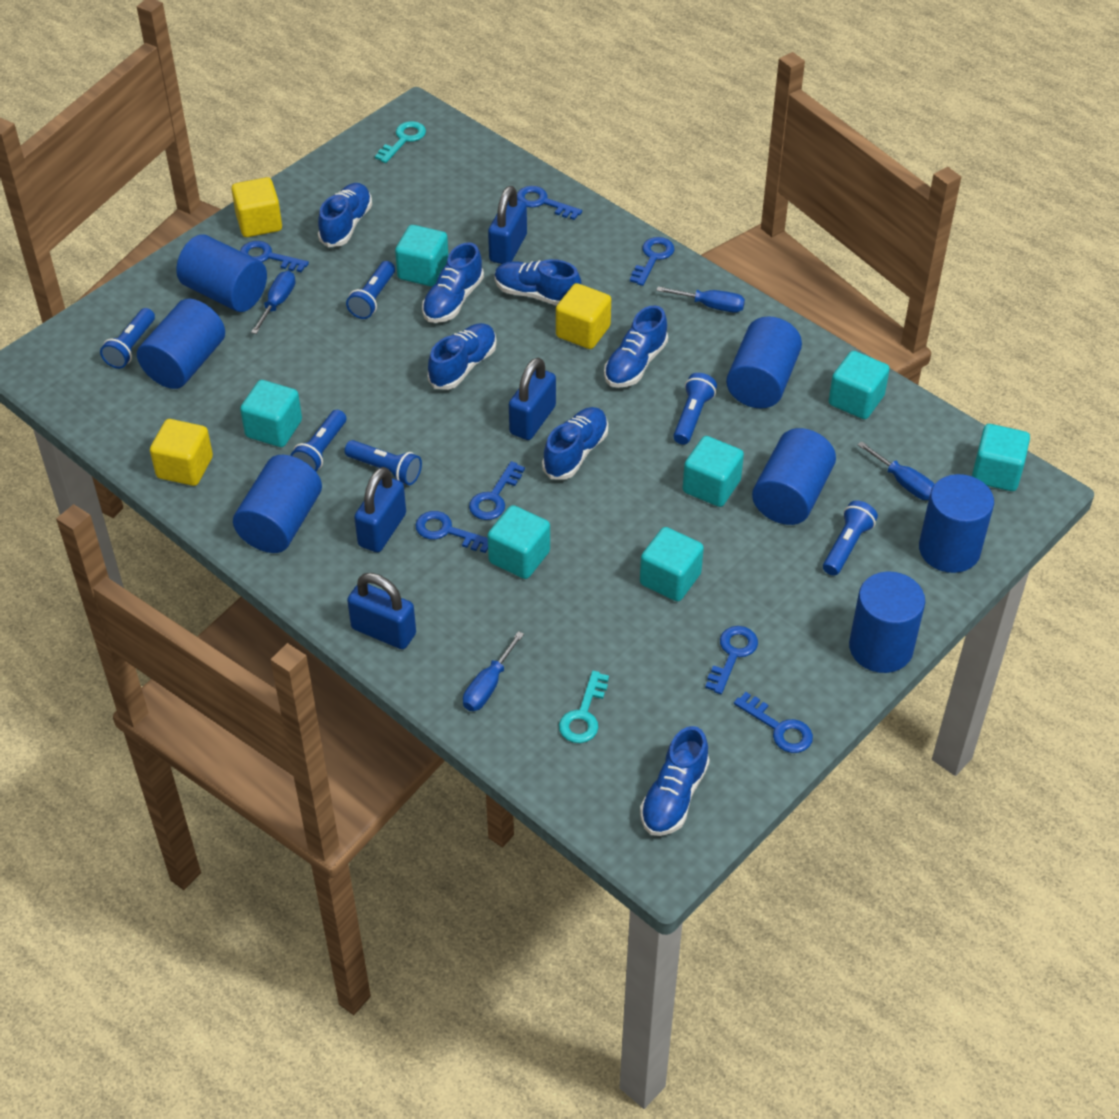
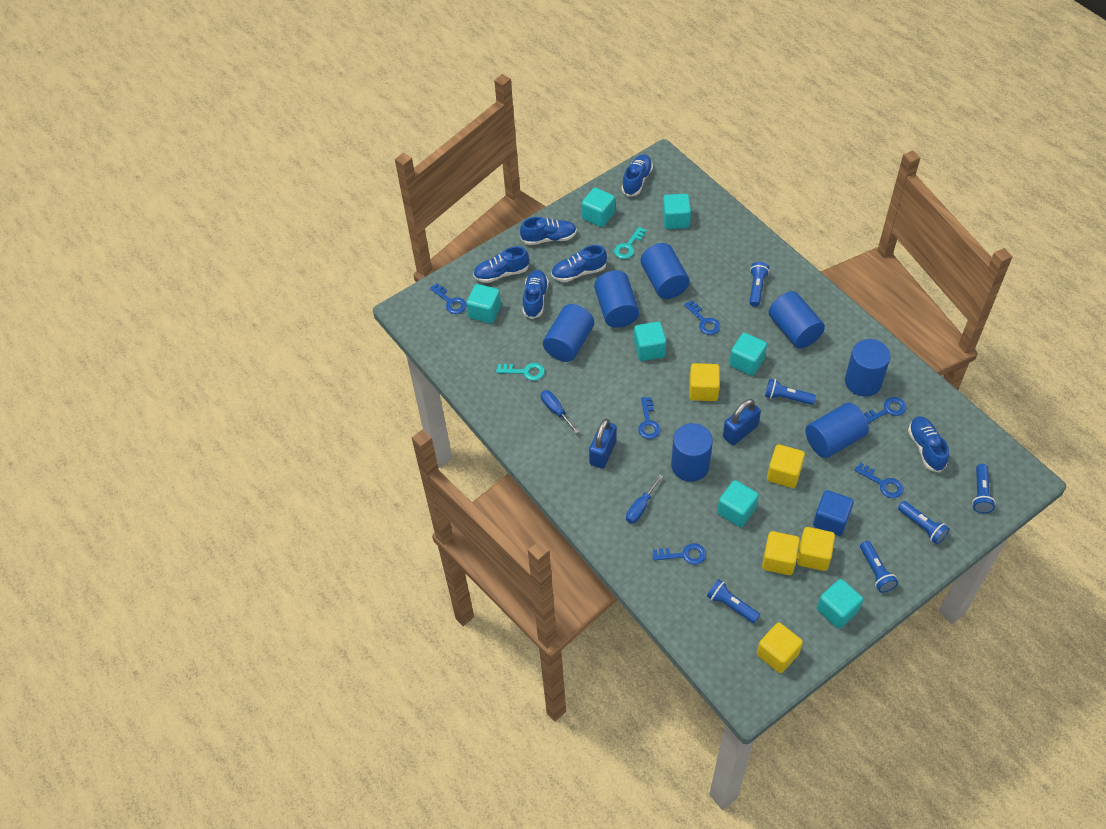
blue cube: none = 0 -> [813,490,854,536] = 1
blue key: [240,241,309,272] [415,511,488,553] [469,461,525,520] [517,186,582,220] [630,237,674,286] [705,626,758,694] [734,692,813,753] = 7 -> [430,283,467,314] [638,397,661,439] [652,543,706,565] [684,300,720,335] [854,463,904,498] [864,397,907,423] = 6
blue padlock: [347,573,416,649] [354,467,406,552] [488,186,527,264] [509,357,556,440] = 4 -> [589,419,617,469] [723,399,761,445] = 2
blue screwdriver: [251,271,295,334] [463,631,524,711] [656,287,745,312] [858,441,934,500] = 4 -> [541,390,579,434] [626,474,663,523] = 2
blue shoe: [318,183,372,247] [422,242,484,323] [428,323,497,390] [494,259,582,306] [542,407,608,480] [604,305,668,388] [640,726,710,836] = 7 -> [473,246,529,283] [520,217,577,245] [522,270,549,319] [551,245,607,282] [621,154,653,197] [908,416,949,472] = 6
yellow cube: [150,419,213,486] [231,177,282,237] [556,283,611,349] = 3 -> [689,363,720,401] [757,622,803,673] [762,531,800,575] [767,444,805,488] [797,527,835,571] = 5

